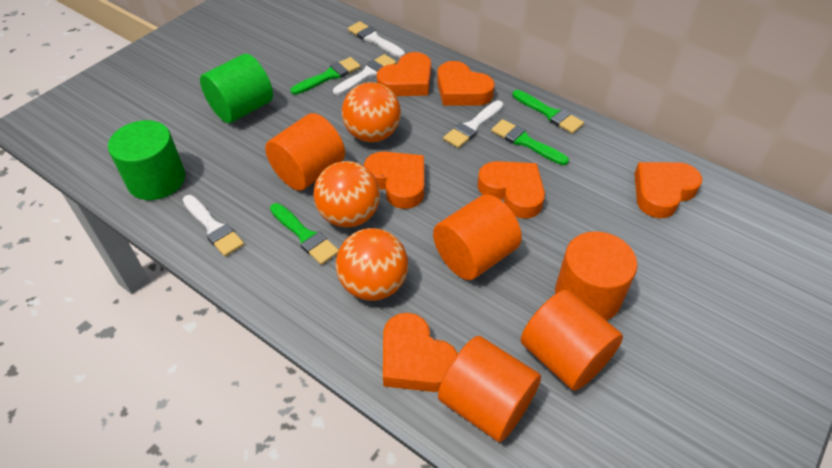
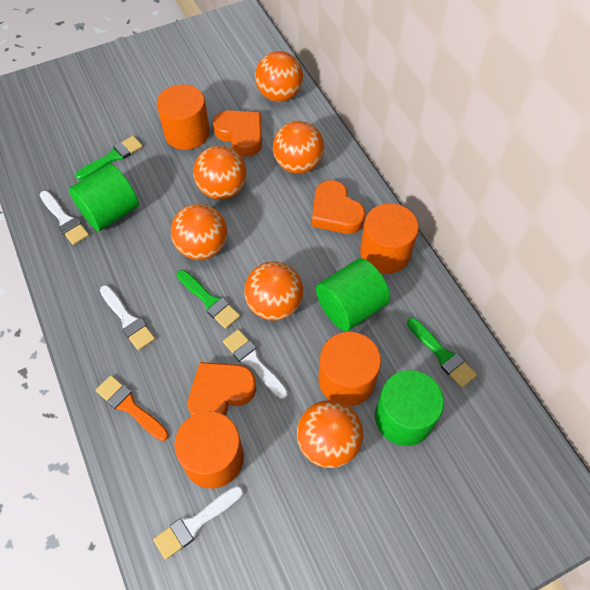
green brush: [270,203,339,265] [291,57,361,95] [491,119,569,165] [513,90,584,134] = 4 -> [75,136,143,180] [177,270,240,329] [407,318,477,388] = 3
green cylinder: [108,120,185,200] [200,54,273,123] = 2 -> [69,164,139,231] [316,258,390,331] [375,370,444,446] = 3
orange ball: [313,161,380,228] [336,228,408,301] [342,82,401,142] = 3 -> [171,204,227,260] [193,146,247,199] [244,261,303,321] [255,51,303,102] [273,121,324,174] [297,400,363,468] = 6
orange brush: none = 0 -> [96,375,169,441] = 1
orange cylinder: [265,113,345,191] [433,195,522,280] [438,336,541,442] [521,290,623,391] [555,231,638,321] = 5 -> [157,84,210,150] [174,411,244,489] [318,332,381,406] [360,203,419,274] = 4
orange heart: [364,151,424,209] [377,52,431,96] [383,313,458,392] [437,61,495,106] [477,161,545,219] [634,162,702,218] = 6 -> [188,362,256,416] [213,110,262,157] [312,180,365,234] = 3

